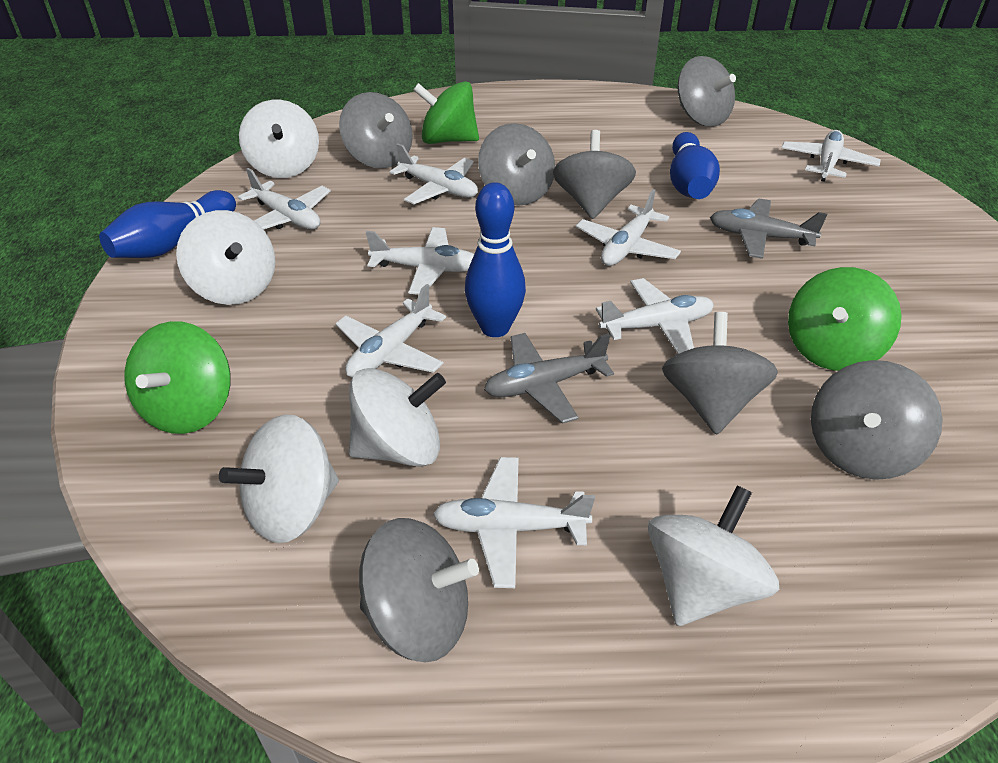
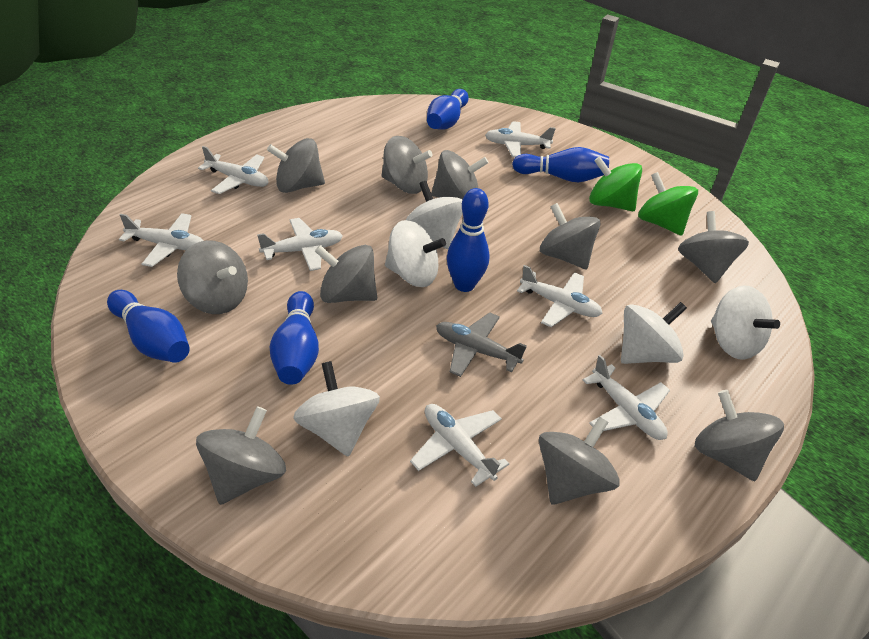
blue bowling pin: [99,190,236,258] [465,182,526,337] [670,132,720,199] = 3 -> [107,290,190,363] [270,291,319,385] [427,89,469,130] [447,188,490,292] [512,147,609,182] = 5
green spinning top: [124,321,231,434] [413,81,479,144] [788,267,902,371] = 3 -> [589,156,642,211] [638,172,698,236] = 2
grey plane: [484,333,614,424] [710,199,827,259] = 2 -> [436,312,526,377] = 1
grey spinning top: [339,92,413,168] [359,518,479,663] [478,123,555,206] [553,130,636,219] [662,312,778,435] [677,56,736,127] [811,360,943,480] = 7 -> [177,240,248,314] [196,406,286,505] [267,138,325,193] [315,245,377,303] [381,136,433,194] [431,150,489,199] [539,417,620,505] [540,203,600,269] [678,211,749,283] [695,390,784,481] = 10
white plane: [238,168,331,229] [335,284,446,378] [366,227,474,295] [389,144,478,204] [433,457,595,588] [576,189,681,266] [596,278,714,354] [782,130,881,182] = 8 -> [119,213,203,267] [198,146,269,194] [257,218,343,271] [410,404,509,487] [485,121,556,157] [517,265,603,327] [583,355,670,440] = 7

